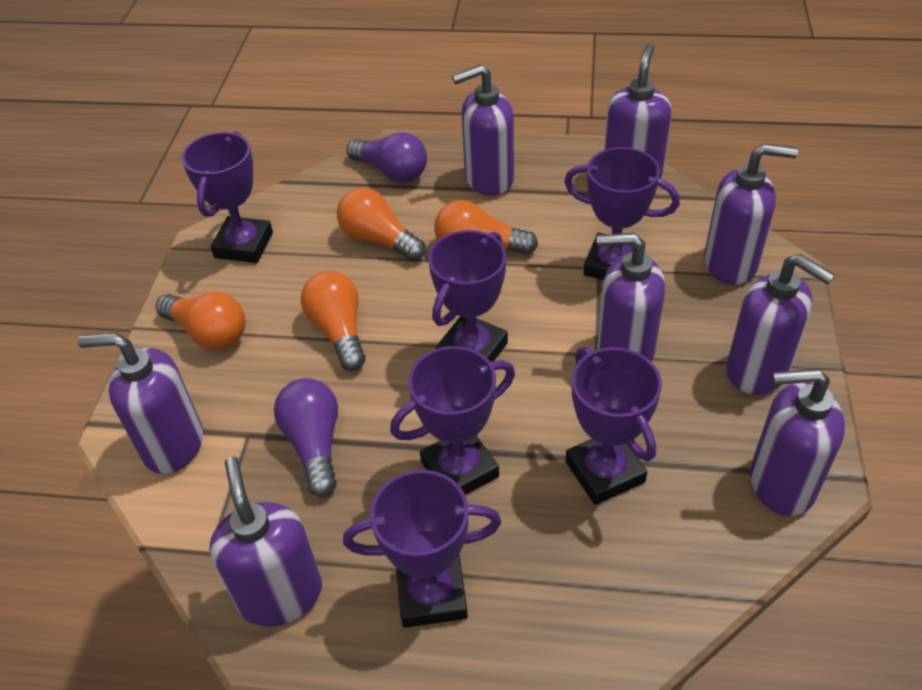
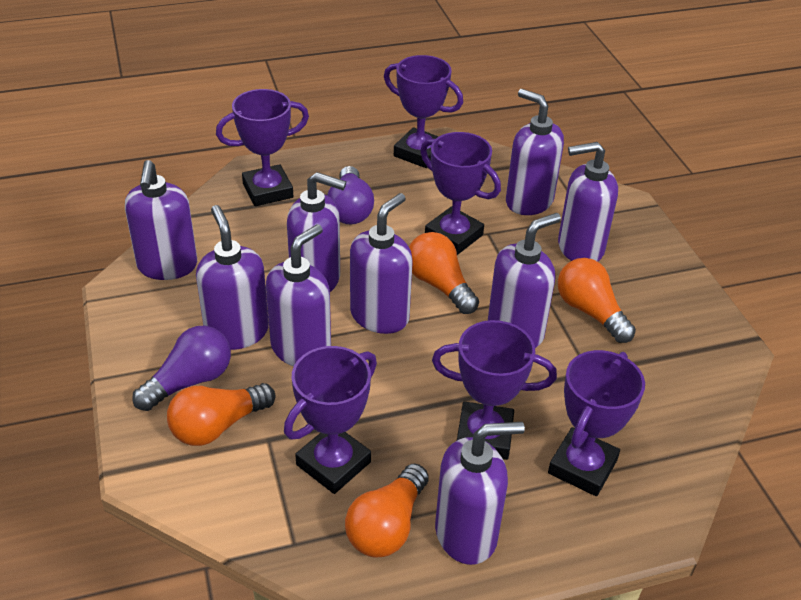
purple soap dispenser: [77,333,203,474] [210,457,322,627] [452,64,514,196] [597,233,665,362] [604,44,671,179] [704,144,798,285] [726,254,835,394] [750,368,845,516] = 8 -> [125,160,197,280] [196,205,269,350] [266,224,331,366] [287,172,346,292] [350,193,413,334] [435,422,525,565] [488,213,561,348] [506,89,564,215] [558,142,618,262] = 9

